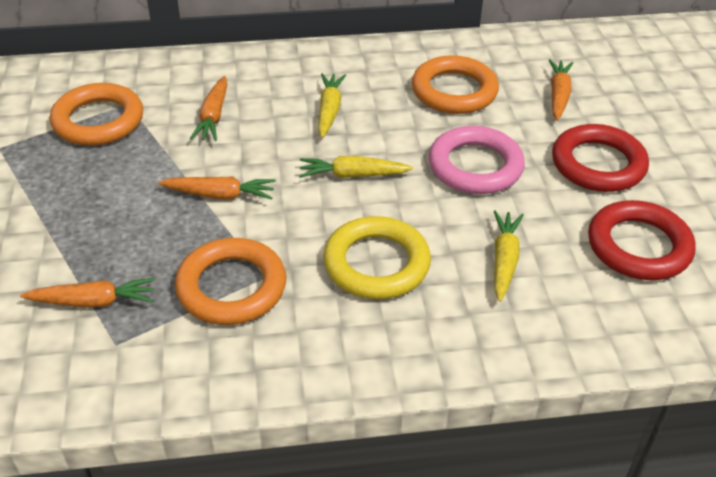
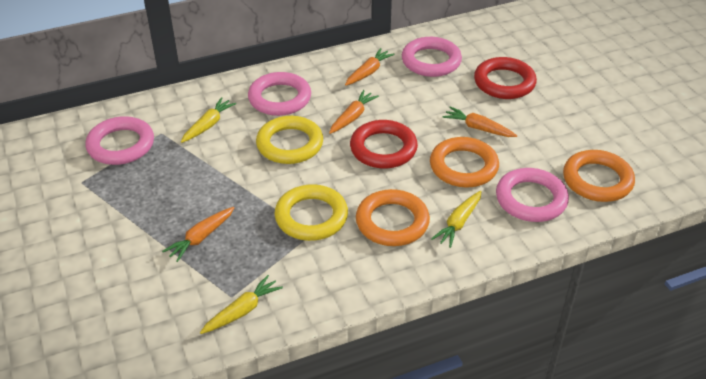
pink ring: [429,126,525,194] = 1 -> [86,116,154,165] [248,72,311,116] [402,37,462,77] [496,168,569,222] = 4
yellow ring: [323,216,431,299] = 1 -> [256,116,323,164] [275,184,348,241] = 2

